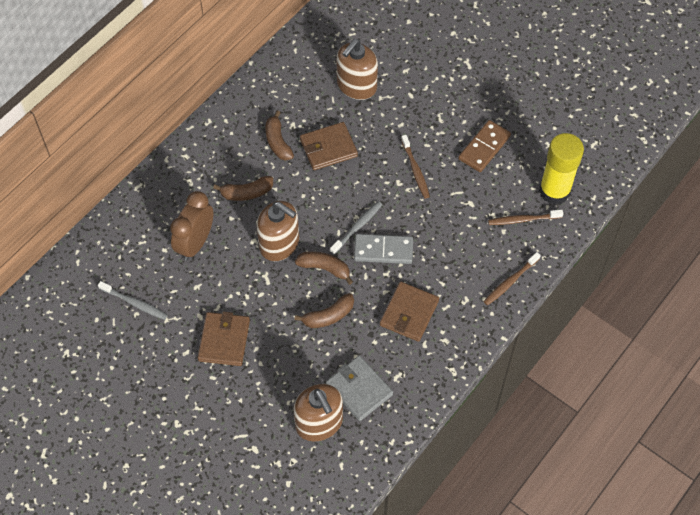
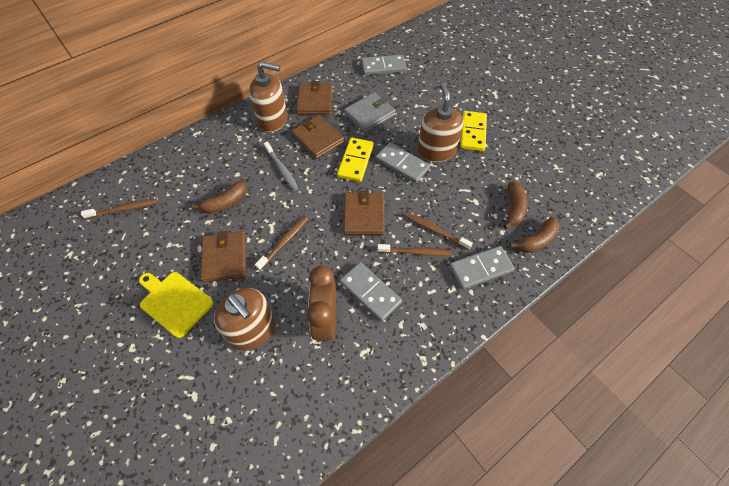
brown banana: [213,176,273,201] [266,111,294,161] [295,251,353,285] [295,293,354,328] = 4 -> [192,181,247,214] [503,182,528,229] [510,217,560,253] = 3
brown domino: [458,120,511,172] = 1 -> none = 0
brown toothbrush: [401,135,430,198] [483,252,541,305] [488,210,564,225] = 3 -> [81,198,158,219] [255,216,308,270] [377,244,452,256] [405,212,473,250] = 4
brown wallet: [198,311,250,366] [300,122,358,170] [380,281,439,342] = 3 -> [200,231,246,282] [292,115,344,159] [296,81,333,115] [344,190,385,235] = 4
grey domino: [354,234,413,264] = 1 -> [340,262,402,321] [361,55,407,75] [376,142,430,183] [449,246,515,289] = 4
grey toothbrush: [98,281,168,320] [330,201,382,254] = 2 -> [264,141,298,191] = 1
yellow cutting board: none = 0 -> [139,272,213,338] = 1
yellow domino: none = 0 -> [337,138,374,182] [460,111,487,151] = 2
yellow glue stick: [539,133,584,205] = 1 -> none = 0

